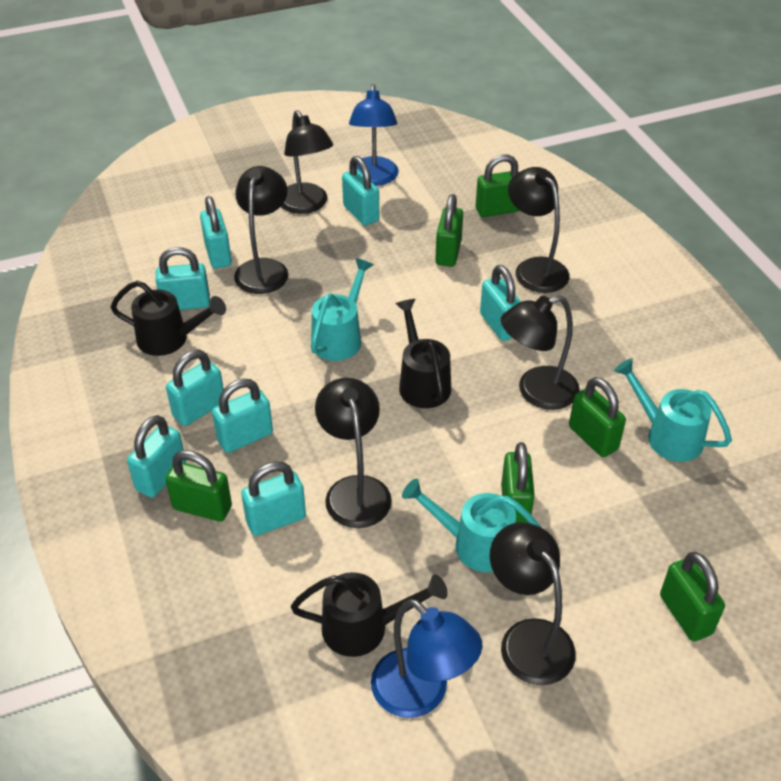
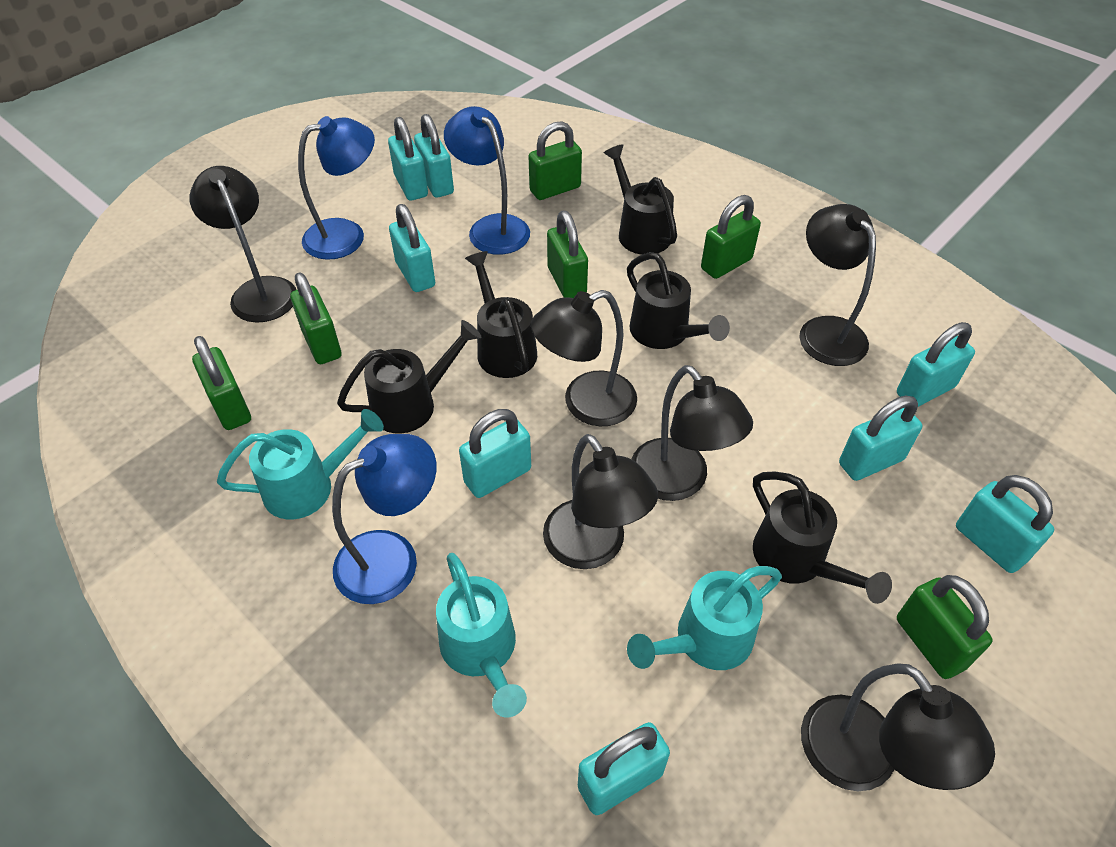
black watering can: [111,281,226,356] [291,572,448,657] [395,299,451,408] = 3 -> [337,320,481,434] [465,251,537,378] [604,144,677,255] [627,252,730,349] [753,472,892,604] = 5
blue lamp: [349,84,399,186] [371,599,482,718] = 2 -> [298,116,375,260] [332,434,437,604] [444,106,530,255] = 3

